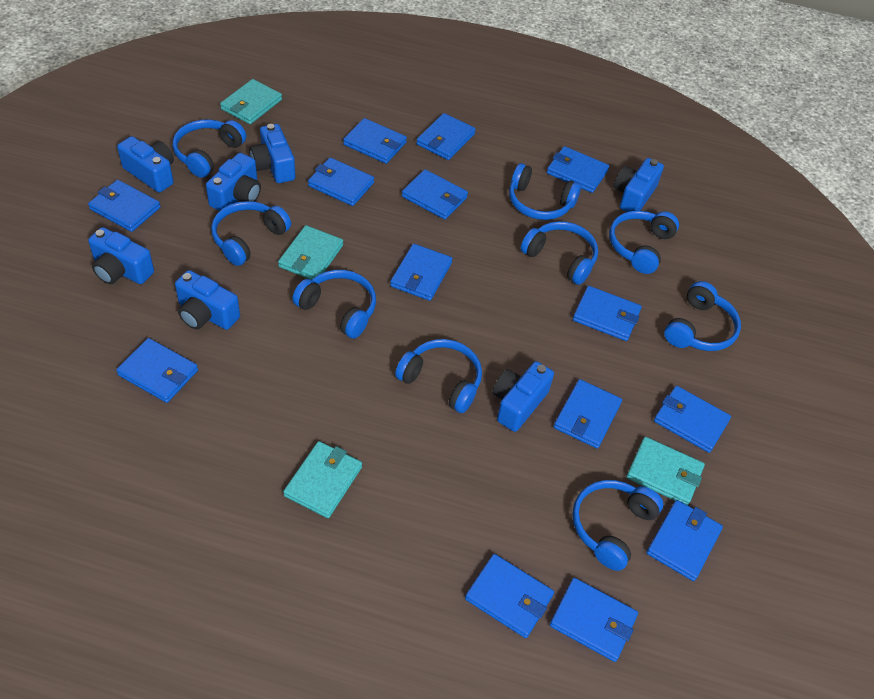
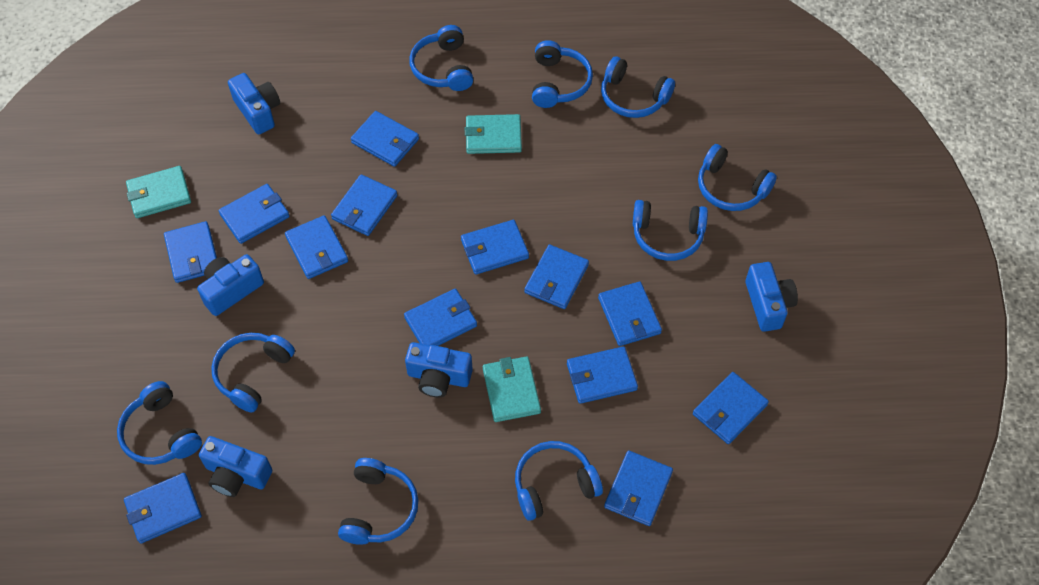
blue camera: [88,227,154,284] [117,136,174,193] [175,270,240,330] [206,153,261,211] [250,124,295,183] [493,361,554,432] [614,158,664,212] = 7 -> [197,254,264,316] [199,436,272,497] [228,73,280,134] [405,342,473,398] [745,262,798,332] = 5
blue wallet: [88,180,161,232] [116,338,198,403] [308,157,374,206] [343,118,407,164] [390,244,453,301] [402,169,468,220] [416,113,476,160] [465,554,554,638] [547,146,609,193] [550,578,638,662] [554,379,622,449] [573,286,642,341] [646,500,723,581] [654,386,731,453] = 14 -> [124,473,202,543] [164,221,217,283] [219,184,290,244] [285,215,348,279] [331,174,397,236] [351,111,419,167] [404,289,477,346] [461,220,529,275] [524,244,589,309] [567,347,638,404] [598,281,662,346] [604,451,673,526] [693,372,769,444] = 13
turquoise wallet: [220,79,282,124] [278,225,343,280] [283,441,362,518] [626,437,705,505] = 4 -> [126,166,191,218] [465,114,522,154] [483,356,541,422] = 3

